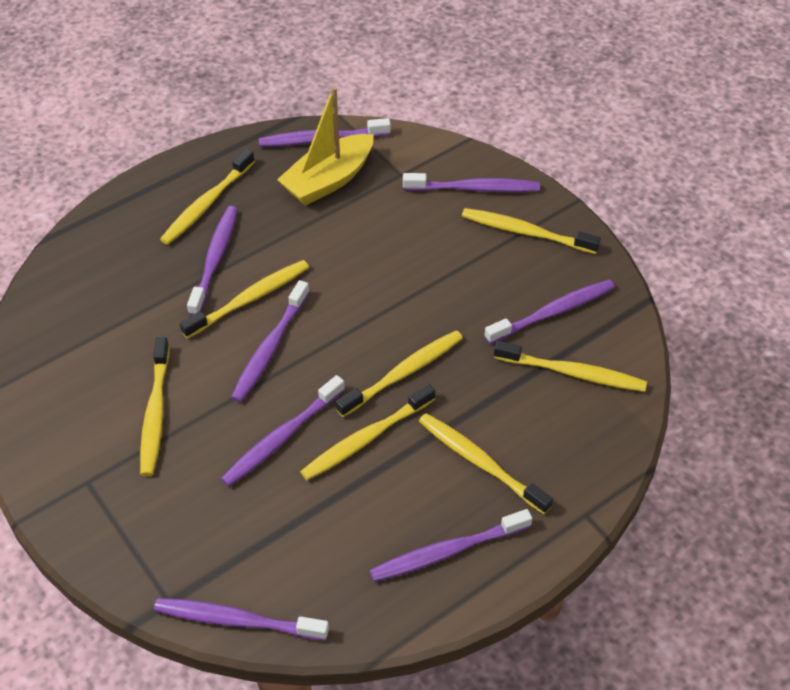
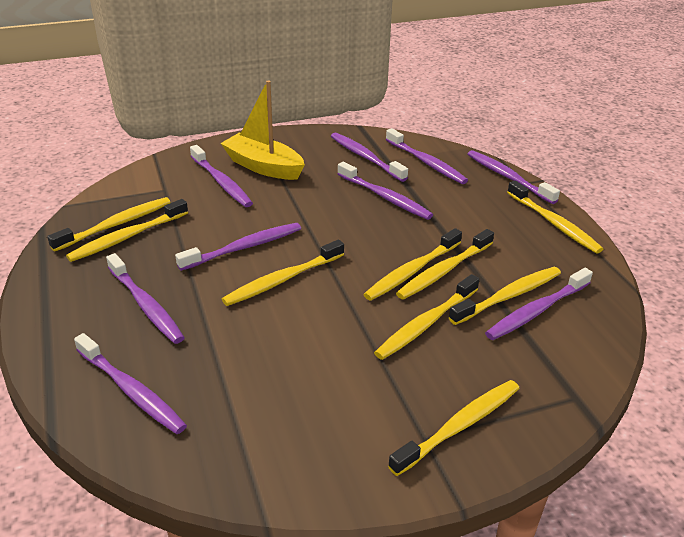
purple toothbrush: [154,598,329,640] [187,206,238,316] [221,375,345,487] [231,280,310,402] [259,118,391,147] [369,509,532,582] [403,173,540,192] [484,279,615,344] = 8 -> [74,333,187,434] [106,253,185,344] [175,223,301,271] [190,145,253,207] [331,133,408,182] [338,162,433,220] [386,128,468,184] [468,150,560,204] [485,268,593,340] = 9
yellow toothbrush: [140,337,170,476] [160,149,255,245] [180,260,309,339] [300,384,435,480] [336,331,463,417] [419,413,553,514] [462,208,601,254] [494,341,647,392] = 8 -> [47,197,171,252] [66,199,188,262] [222,240,344,306] [363,228,462,301] [374,274,479,360] [388,380,520,476] [396,229,494,300] [449,267,561,325] [507,181,603,254] = 9

